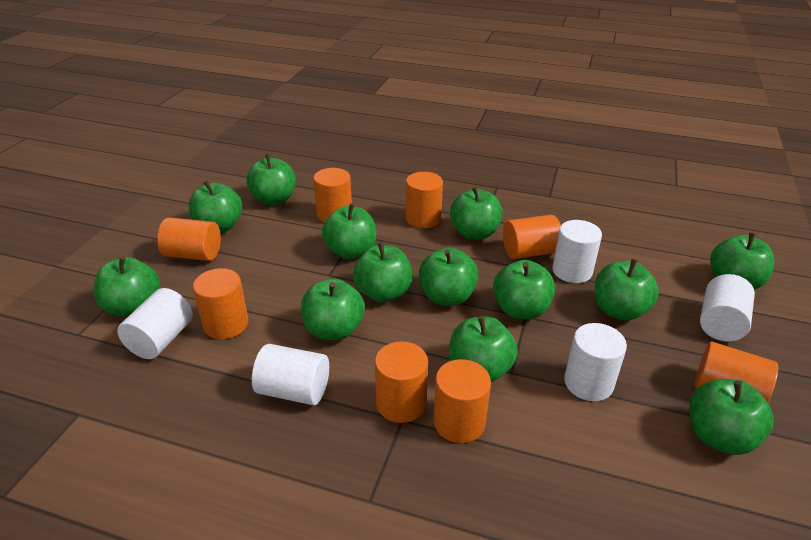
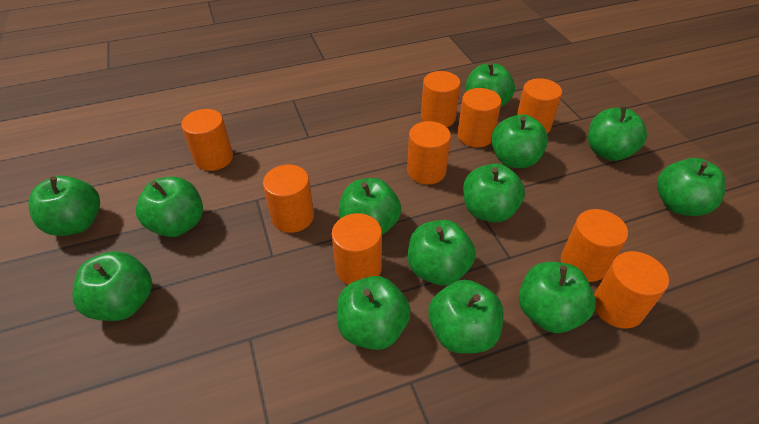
orange cylinder: [157,217,221,261] [193,268,249,339] [313,168,352,223] [375,341,428,423] [406,172,443,228] [433,359,491,443] [503,215,561,259] [695,342,778,402] = 8 -> [181,109,233,171] [263,165,314,233] [332,213,382,285] [407,121,451,185] [421,71,461,127] [457,88,501,147] [517,78,562,134] [561,209,628,282] [594,251,669,329] = 9
white cylinder: [117,288,193,359] [252,344,329,405] [552,220,602,283] [564,323,627,401] [700,274,755,342] = 5 -> none = 0

